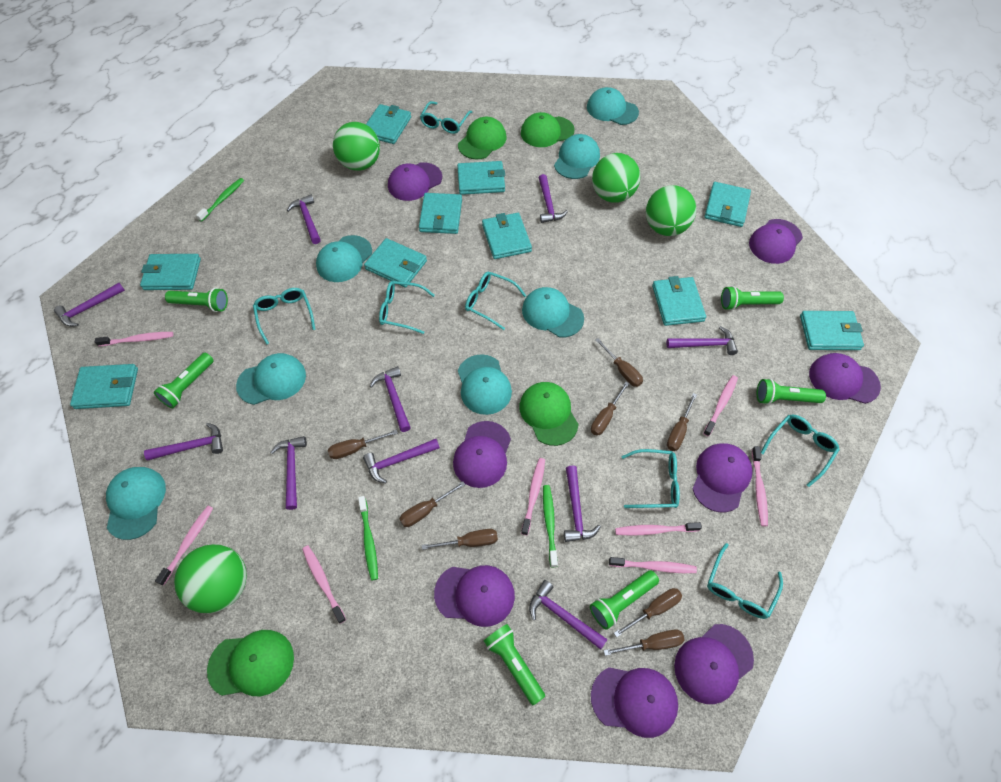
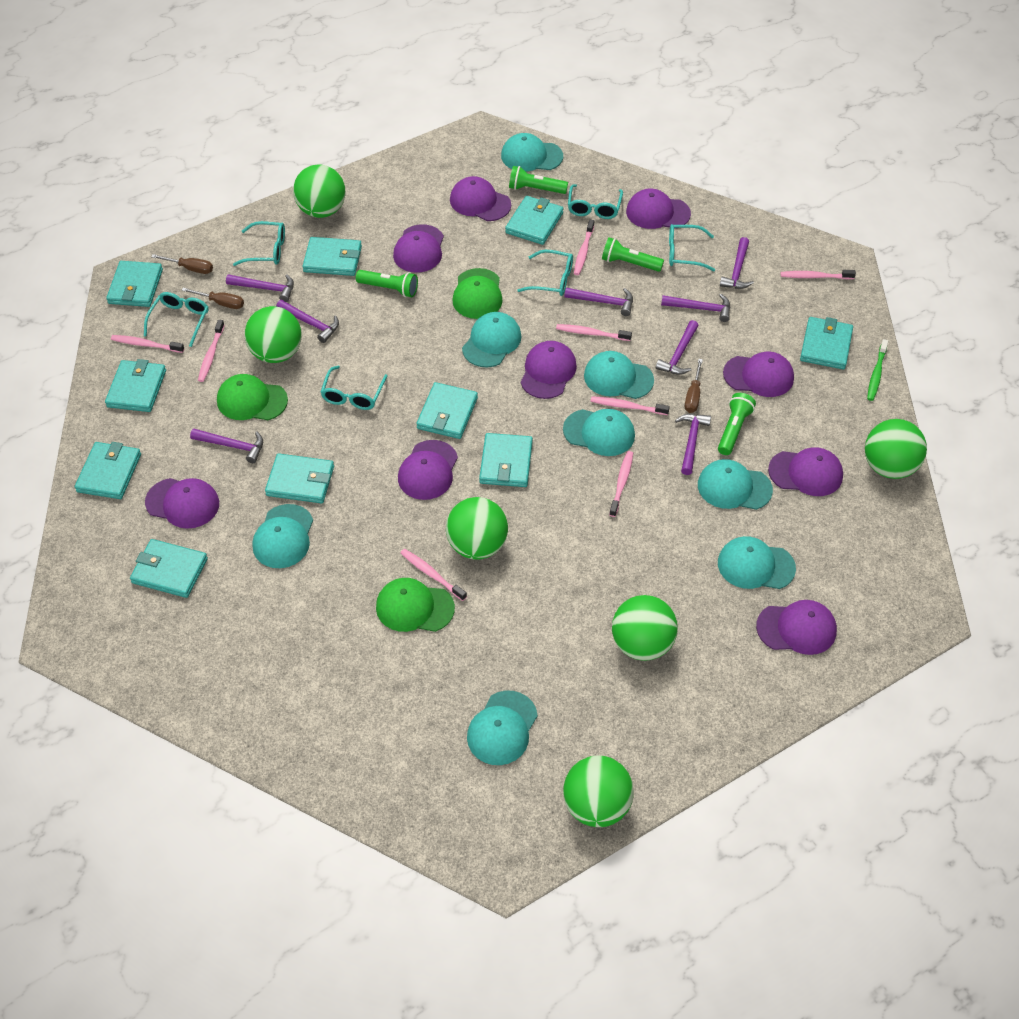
brown screwdriver: [328,429,398,459] [400,482,465,527] [422,529,498,550] [591,382,629,436] [595,338,643,387] [604,630,685,656] [614,588,682,637] [667,393,697,451] = 8 -> [151,254,213,274] [181,288,244,309] [685,359,703,413] = 3
green ball: [174,544,247,613] [333,122,380,171] [592,153,640,203] [646,185,696,236] = 4 -> [245,306,302,363] [293,164,346,218] [446,497,508,560] [563,756,634,827] [612,595,678,661] [865,419,927,479] = 6
green cap: [207,630,294,696] [458,117,507,159] [519,382,579,446] [521,112,575,147] = 4 -> [217,374,288,420] [376,578,455,632] [452,268,503,319] = 3
green flashlight: [154,353,214,408] [165,288,228,312] [484,624,545,705] [590,570,659,630] [721,286,784,310] [757,379,826,405] = 6 -> [356,270,418,297] [509,166,568,194] [602,237,664,272] [718,393,756,455] = 4
green toothbrush: [196,178,244,222] [358,496,378,580] [543,485,558,567] = 3 -> [867,339,888,401] = 1
purple cap: [388,162,442,201] [434,565,515,627] [453,421,511,488] [591,667,678,738] [674,624,754,704] [693,443,753,512] [749,219,803,264] [809,353,881,404] = 8 -> [145,478,219,529] [393,224,444,273] [398,440,458,500] [450,176,511,221] [521,341,577,399] [626,189,691,229] [723,352,794,397] [756,600,837,655] [768,447,843,496] = 9
purple hammer: [54,283,125,327] [144,423,223,460] [270,436,307,510] [287,195,321,244] [363,439,440,483] [370,366,411,432] [529,580,608,650] [539,174,568,223] [564,466,601,542] [666,326,738,355] = 10 -> [190,429,263,463] [226,274,294,302] [276,300,339,343] [564,288,633,316] [656,320,699,375] [661,294,731,322] [675,414,711,475] [720,237,754,289] = 8
turquoise cap: [106,467,166,540] [236,353,306,405] [316,235,372,282] [458,354,512,415] [522,287,584,338] [554,134,600,179] [587,87,639,125] = 7 -> [252,504,313,568] [462,312,522,368] [467,690,538,765] [501,133,563,171] [563,409,635,456] [584,351,654,399] [698,459,773,510] [718,536,796,589] = 8
turquoise glasses: [253,288,316,345] [379,281,435,334] [420,101,472,134] [465,272,526,330] [621,449,680,508] [707,543,783,619] [761,415,840,487] = 7 -> [144,292,209,347] [233,221,285,266] [320,366,387,410] [517,250,573,296] [568,184,623,219] [669,224,715,272] = 6

